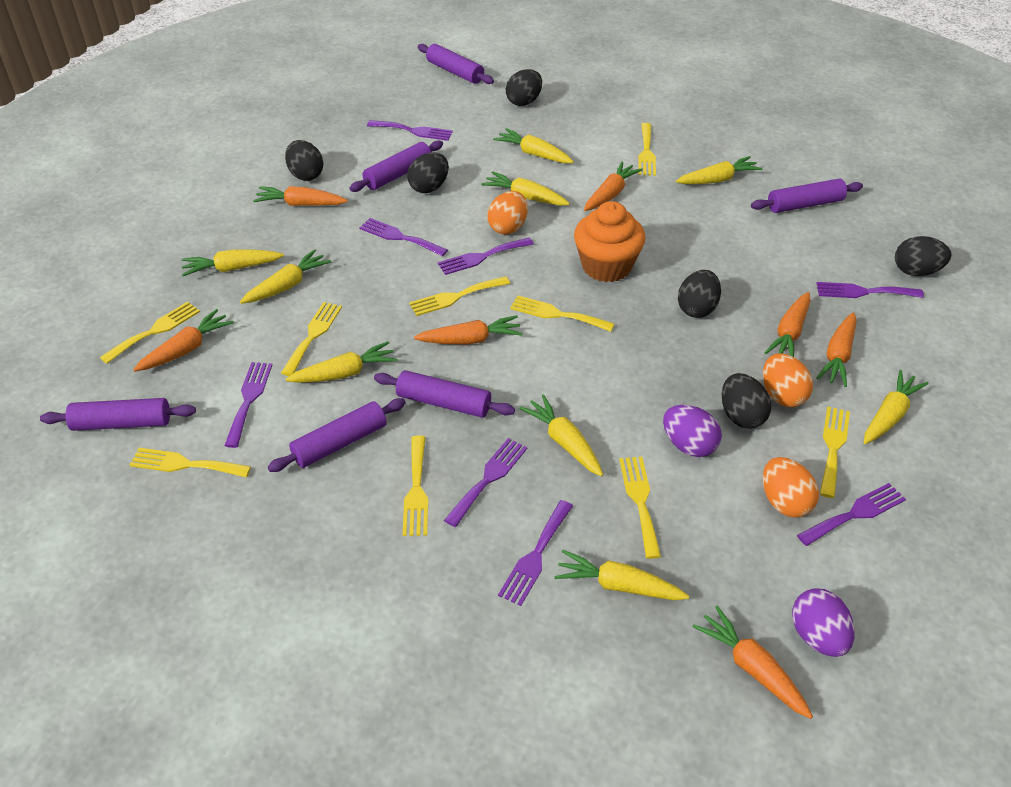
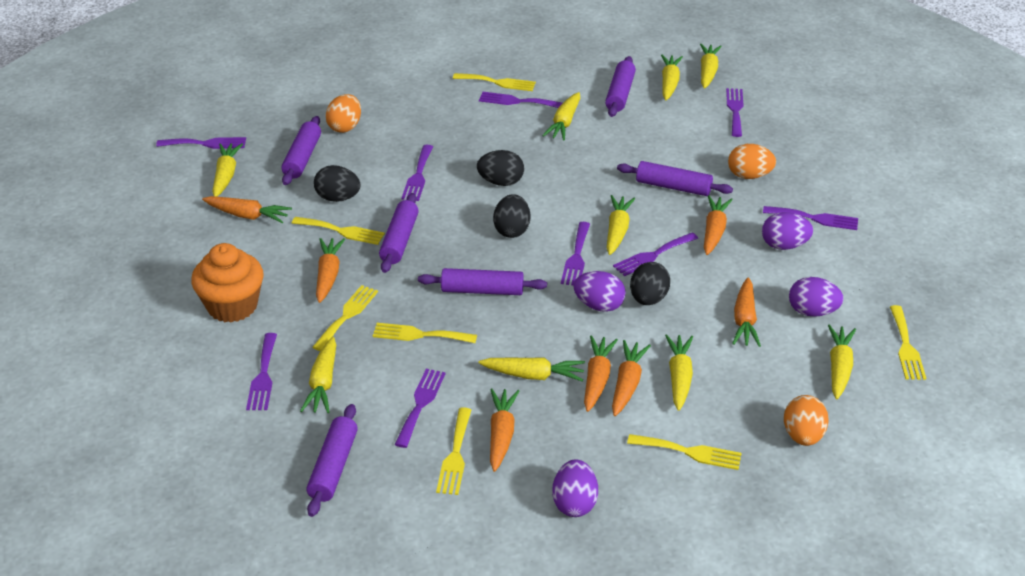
black egg: [285,140,323,181] [407,153,449,193] [506,69,542,106] [678,270,721,318] [722,373,771,429] [895,236,951,276] = 6 -> [314,165,361,202] [477,150,524,186] [493,194,530,238] [630,262,670,305] = 4
purple egg: [663,405,722,457] [792,588,855,657] = 2 -> [552,459,598,517] [573,271,626,312] [762,212,813,250] [789,277,844,317] = 4
purple fork: [224,362,272,448] [359,218,448,256] [367,120,453,141] [438,237,534,275] [444,438,527,527] [498,500,573,606] [797,483,906,546] [816,282,924,298] = 8 -> [156,137,246,149] [246,333,277,410] [395,369,446,448] [401,145,433,201] [479,92,563,108] [561,222,590,286] [613,233,698,276] [726,88,743,137] [763,206,858,230] = 9
yellow fork: [100,302,200,364] [130,448,251,477] [281,302,342,376] [403,435,428,536] [409,276,510,316] [510,295,615,332] [619,457,661,559] [638,123,656,176] [820,407,850,498] = 9 -> [292,217,385,245] [312,285,378,351] [373,323,477,343] [436,407,471,495] [453,73,536,91] [627,434,742,470] [890,305,926,380] = 7

